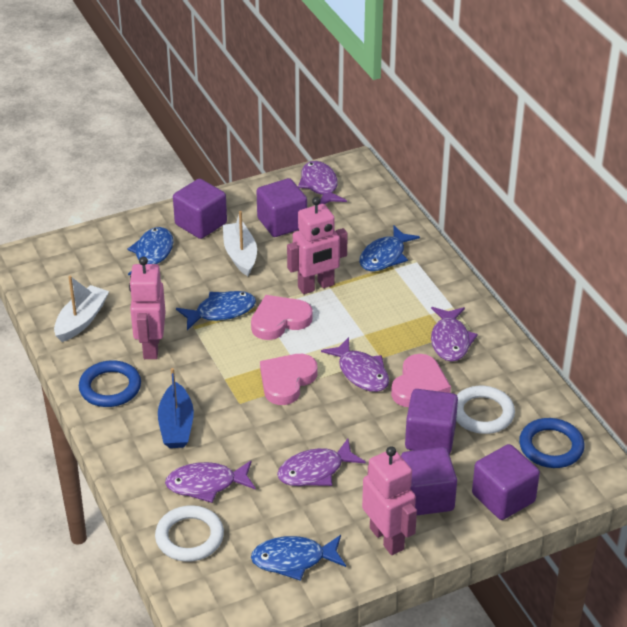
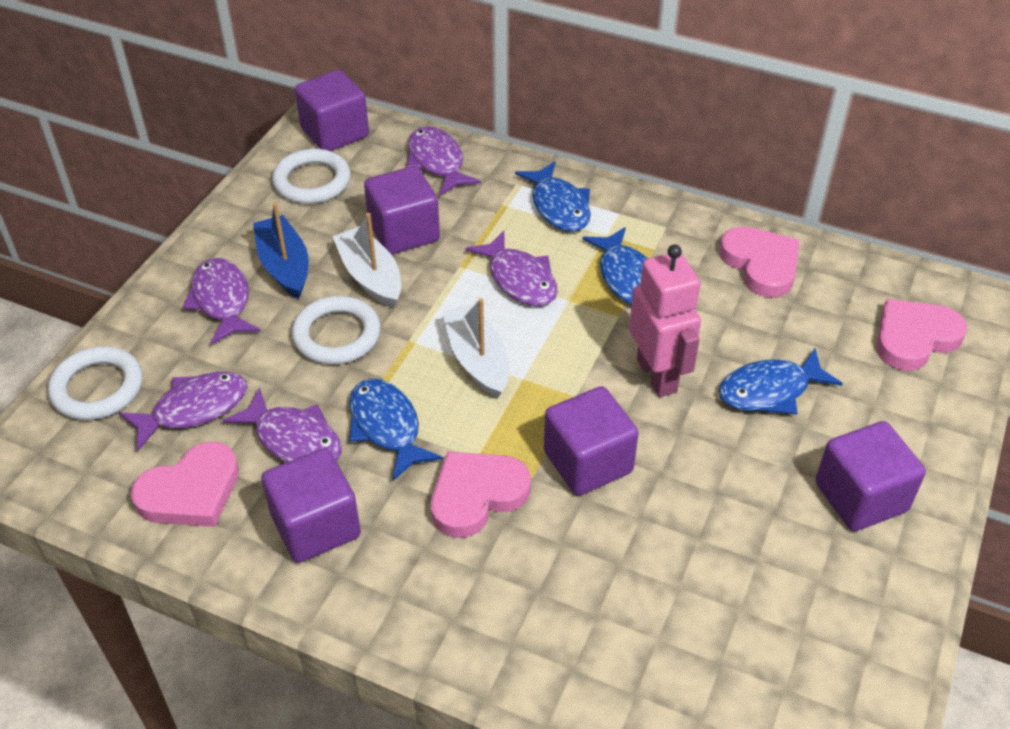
blue ring: [79,360,141,407] [519,418,585,468] = 2 -> none = 0
pink heart: [251,295,313,340] [260,354,317,405] [391,354,451,407] = 3 -> [131,442,239,527] [431,452,531,538] [720,226,800,297] [877,299,967,371] = 4
pink robot: [129,257,166,359] [287,197,348,294] [362,446,417,555] = 3 -> [629,244,701,397] = 1
white ring: [155,505,224,562] [456,386,515,434] = 2 -> [48,346,142,420] [272,149,351,204] [292,296,381,365] = 3

